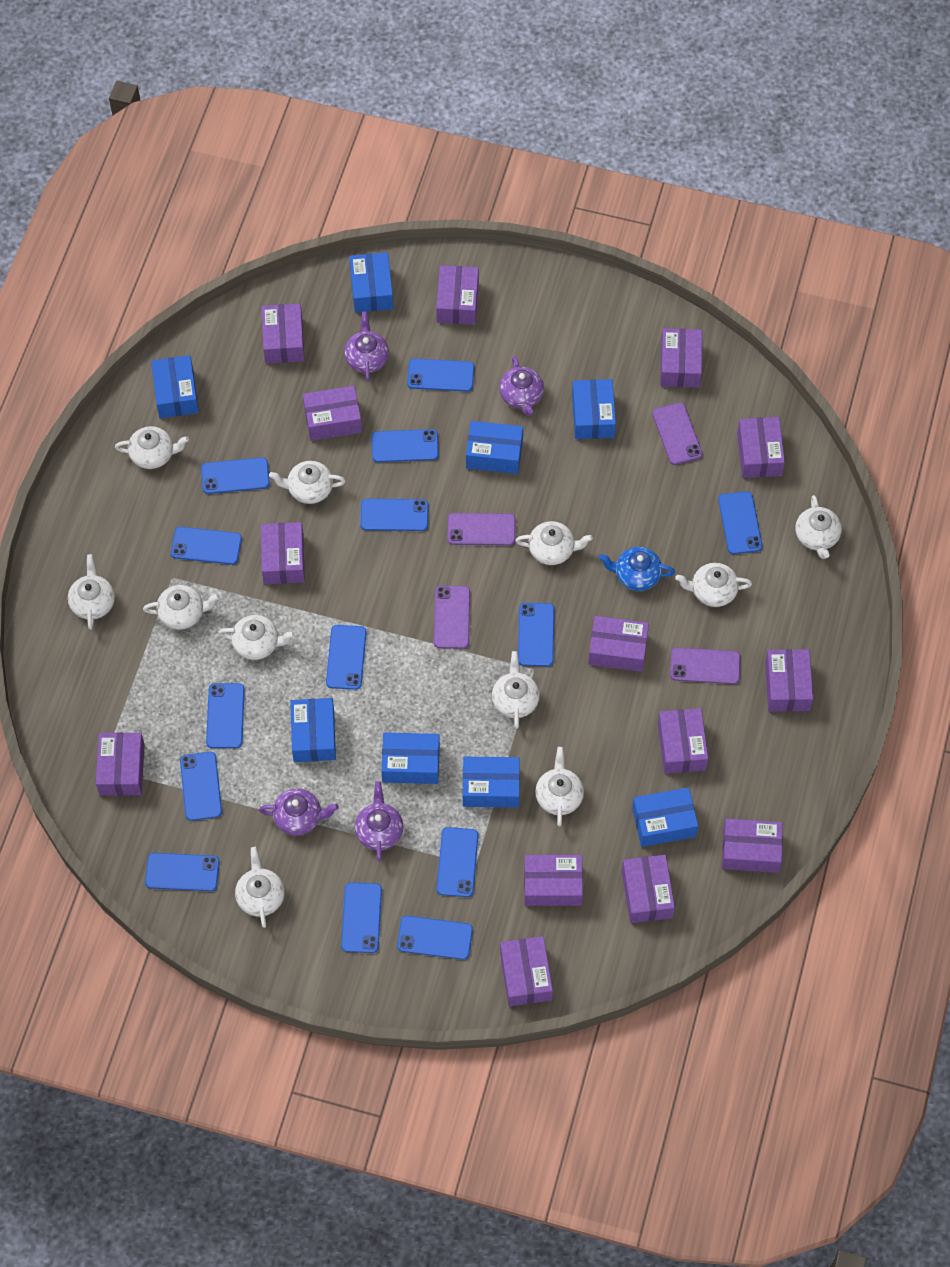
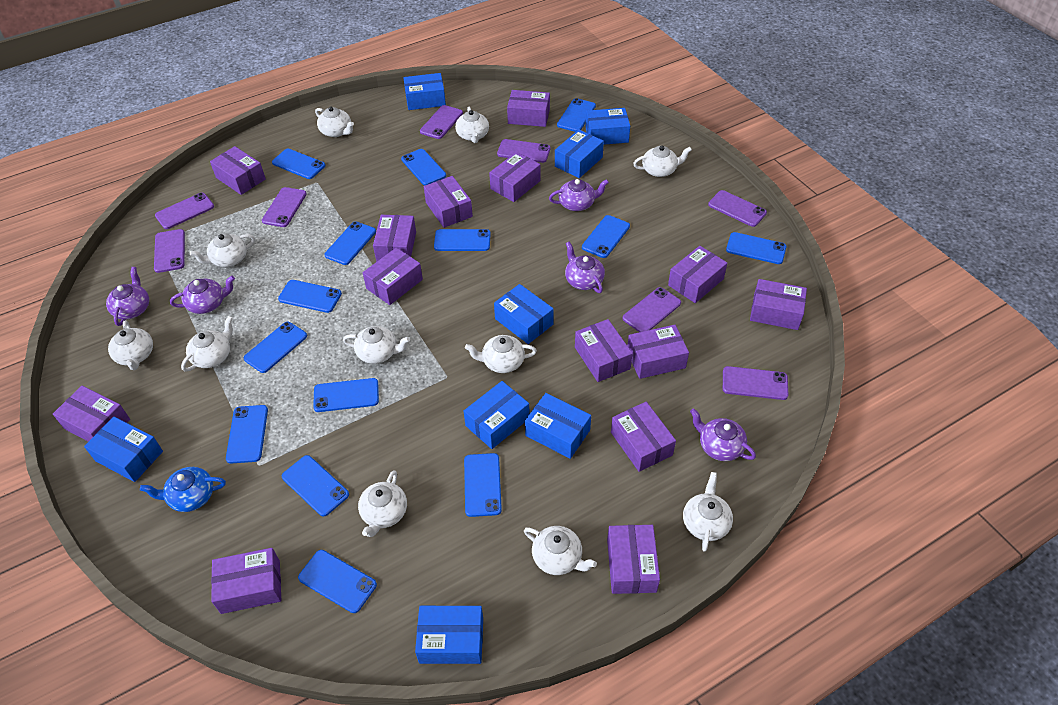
purple phone: [434,586,470,649] [448,513,515,546] [652,402,703,465] [670,647,740,684] = 4 -> [154,229,185,273] [155,193,214,229] [262,187,307,227] [420,105,463,139] [497,139,551,163] [622,287,681,332] [708,190,767,227] [723,366,788,400] = 8
purple teapot: [259,788,339,835] [344,311,389,382] [355,781,403,862] [499,356,544,416] = 4 -> [106,267,149,326] [170,276,235,314] [549,179,609,211] [565,241,605,293] [690,408,756,461] = 5

